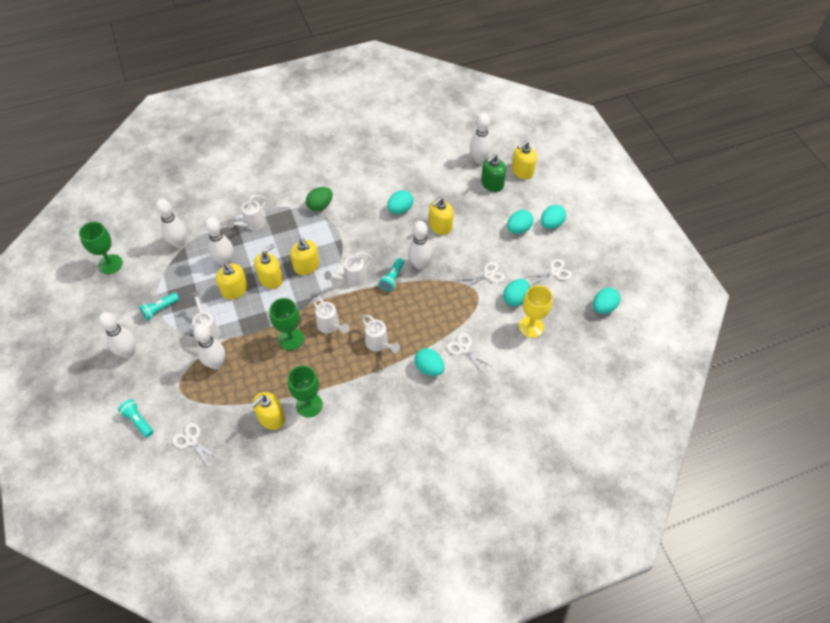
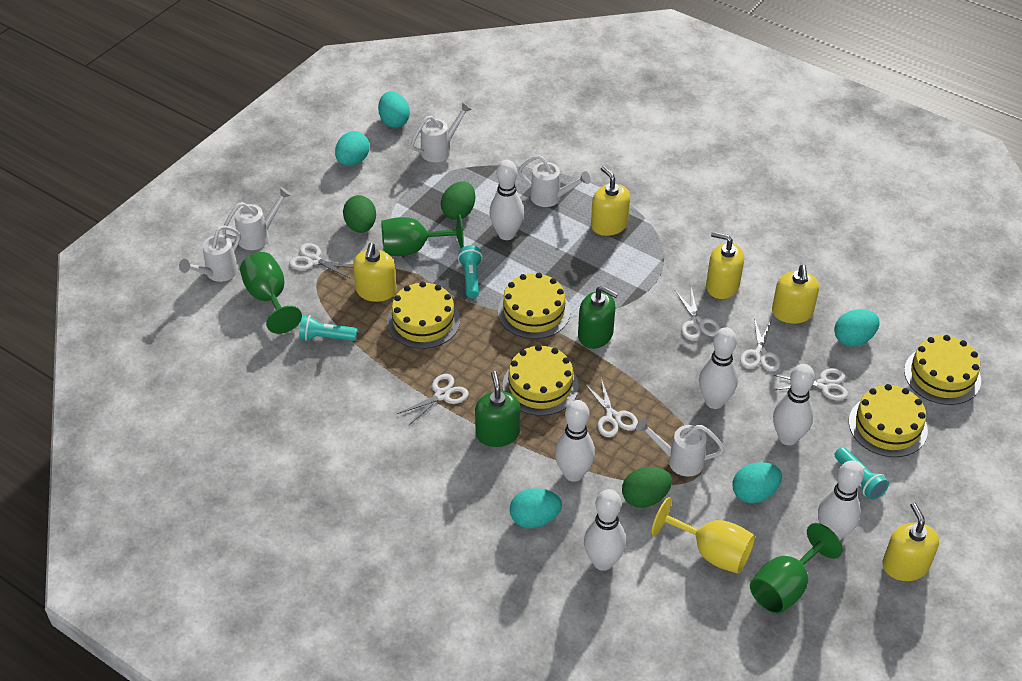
green egg: [306,187,333,211] = 1 -> [343,195,376,233] [441,181,475,220] [622,467,672,508] = 3
green soap dispenser: [481,154,506,192] = 1 -> [475,371,520,447] [578,286,618,349] = 2
turquoise egg: [387,190,413,214] [414,348,445,376] [503,279,530,307] [507,210,533,234] [541,205,566,229] [593,288,620,314] = 6 -> [335,131,370,166] [378,91,410,128] [510,488,562,528] [732,462,782,503] [834,309,880,347] = 5
white scissors: [172,423,219,468] [447,333,493,372] [458,262,505,289] [527,259,572,286] = 4 -> [289,243,353,278] [397,374,469,426] [584,379,638,437] [675,287,720,340] [740,317,780,372] [774,368,848,400] = 6
yellow cake: none = 0 -> [387,281,460,349] [498,273,570,339] [503,345,578,416] [849,384,928,457] [904,335,981,405] = 5
yellow soap dispenser: [216,263,248,299] [251,392,285,430] [254,244,283,289] [290,238,319,275] [429,197,454,235] [512,141,537,179] = 6 -> [353,243,397,302] [591,166,630,236] [706,232,744,299] [772,265,819,324] [882,502,939,581] = 5

